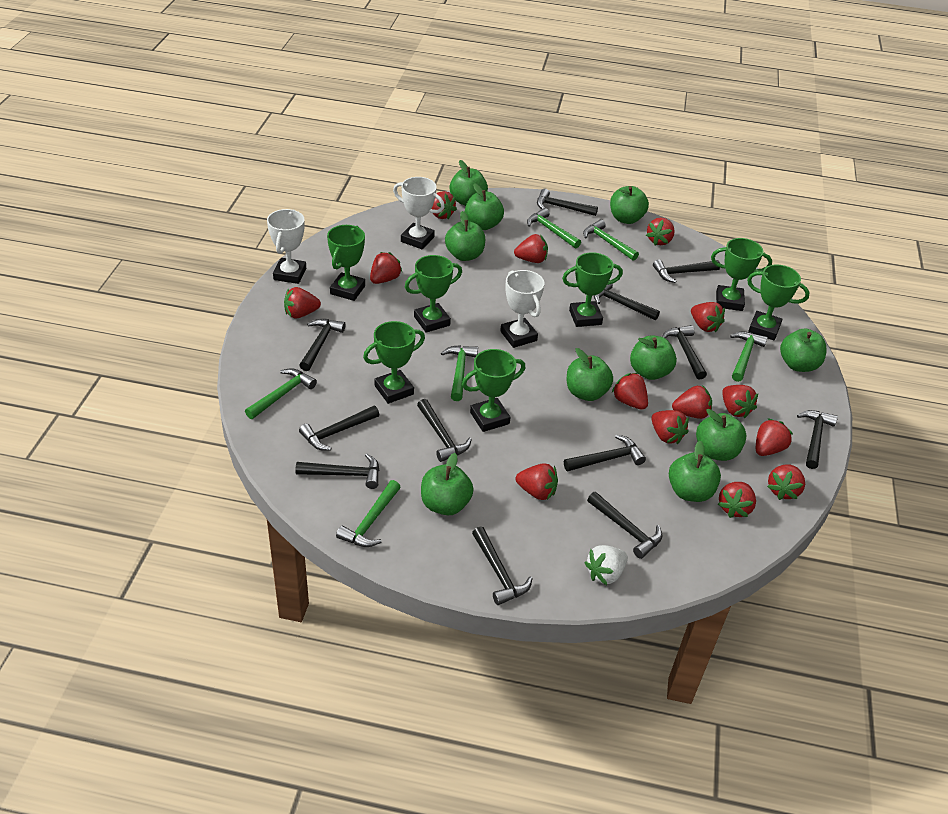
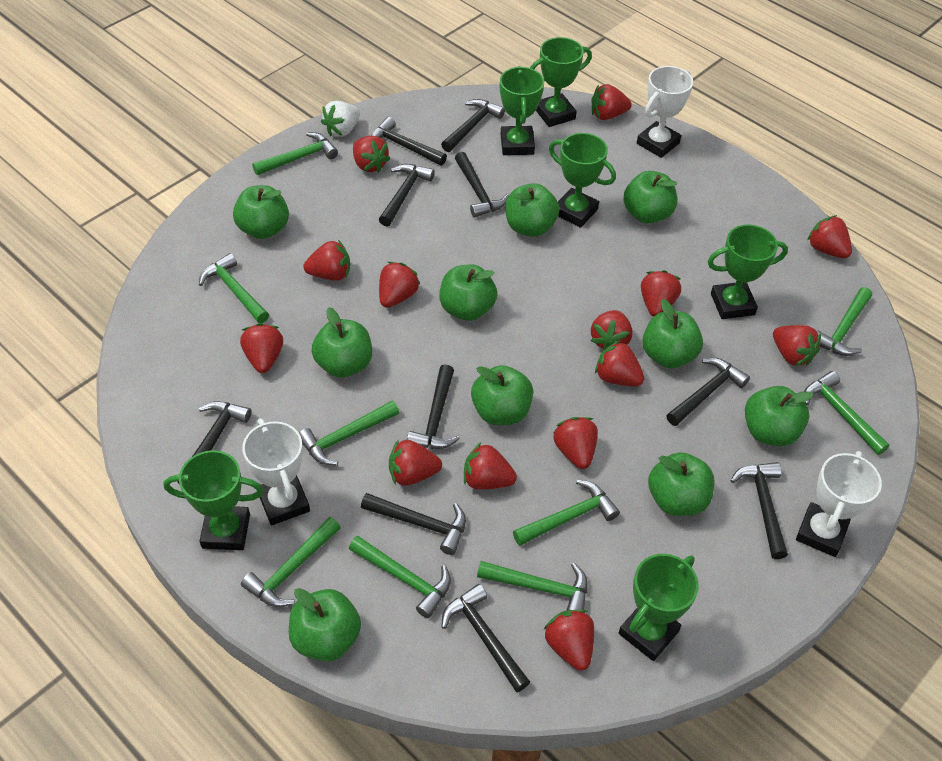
black hammer: [295,454,379,489] [299,319,345,371] [299,406,379,451] [417,399,472,462] [472,526,533,605] [537,189,598,216] [564,435,646,471] [587,492,662,559] [594,284,660,320] [653,259,720,283] [662,325,707,380] [797,410,838,469] = 12 -> [177,401,251,483] [361,493,466,555] [371,117,447,165] [379,164,435,226] [407,364,460,449] [441,99,505,152] [441,584,530,692] [455,152,509,218] [666,358,750,426] [730,462,788,559] = 10
green hammer: [245,368,317,419] [336,480,401,547] [441,345,478,401] [527,208,581,248] [583,219,639,261] [730,332,768,382] = 6 -> [199,253,269,323] [241,517,341,607] [252,132,338,175] [299,401,399,465] [349,536,451,618] [477,561,588,611] [513,480,620,546] [804,371,890,455] [817,287,872,356] = 9
green trophy: [327,225,365,301] [363,321,425,404] [405,255,462,333] [462,349,525,432] [562,252,623,327] [711,238,772,311] [747,264,810,340] = 7 -> [163,450,263,550] [500,66,544,155] [530,37,592,127] [549,133,616,228] [619,554,699,661] [707,225,788,319] = 6

